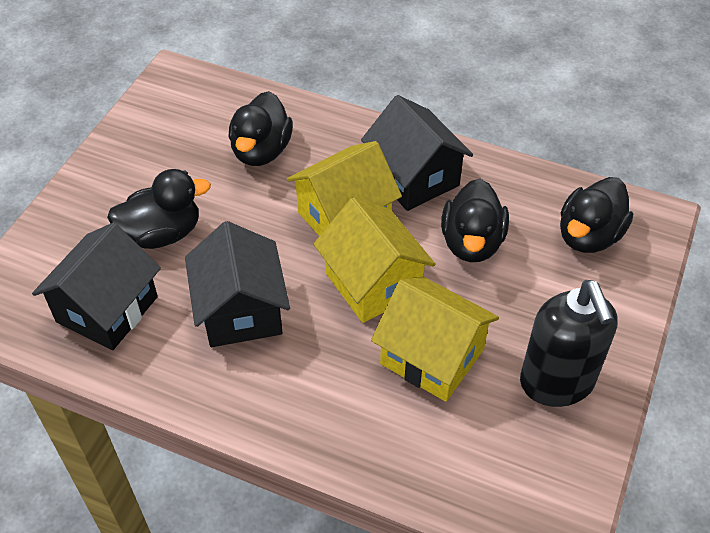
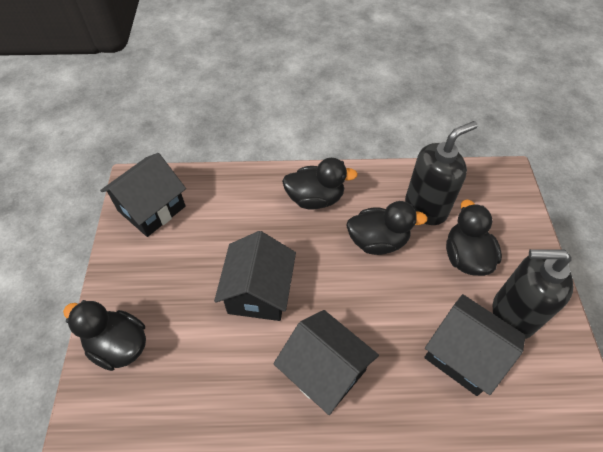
black house: [32,222,161,350] [185,221,290,347] [361,95,473,211] = 3 -> [100,153,186,237] [214,231,296,321] [273,310,379,415] [424,294,526,396] = 4
black soap dispenser: [520,280,618,407] = 1 -> [405,121,478,225] [493,249,573,339] = 2
yellow house: [287,141,402,236] [313,197,436,323] [371,277,499,402] = 3 -> none = 0

